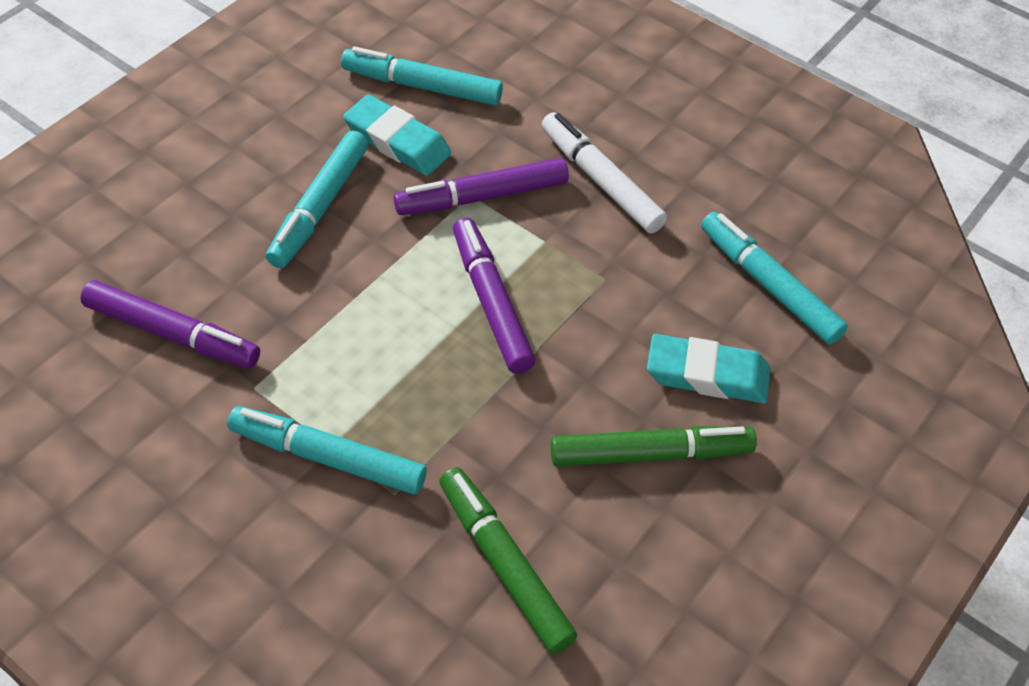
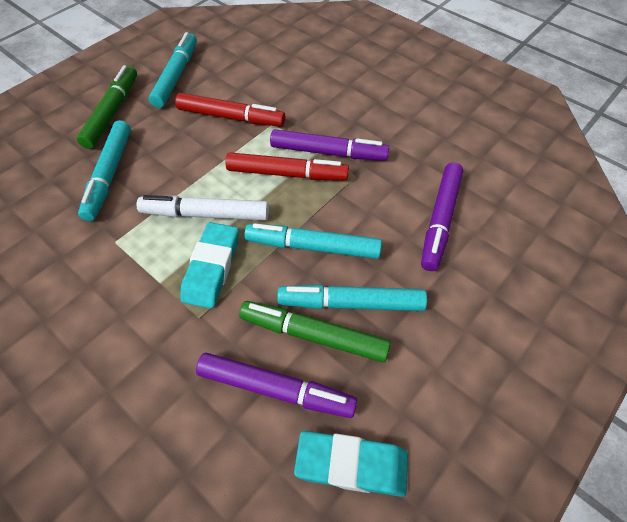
red marker: none = 0 -> [175,93,285,127] [225,152,349,180] = 2

